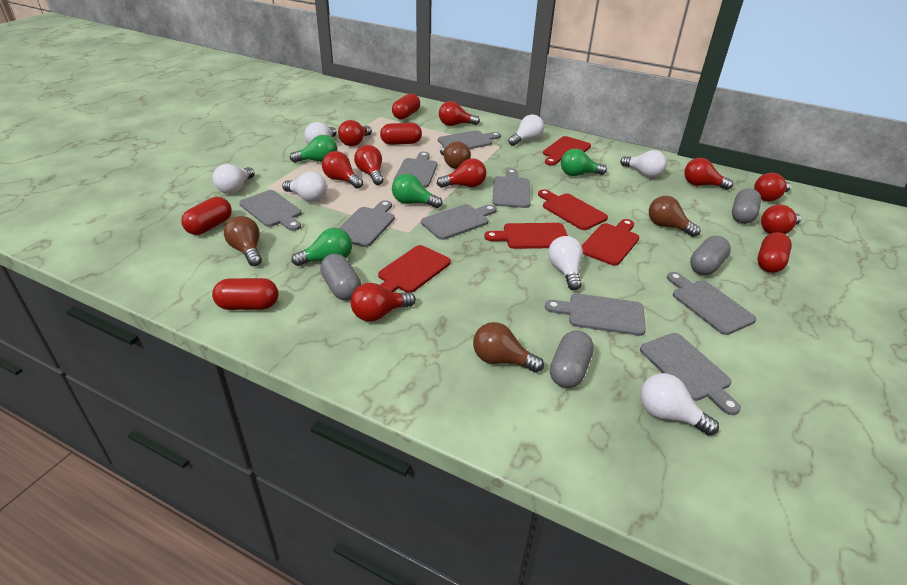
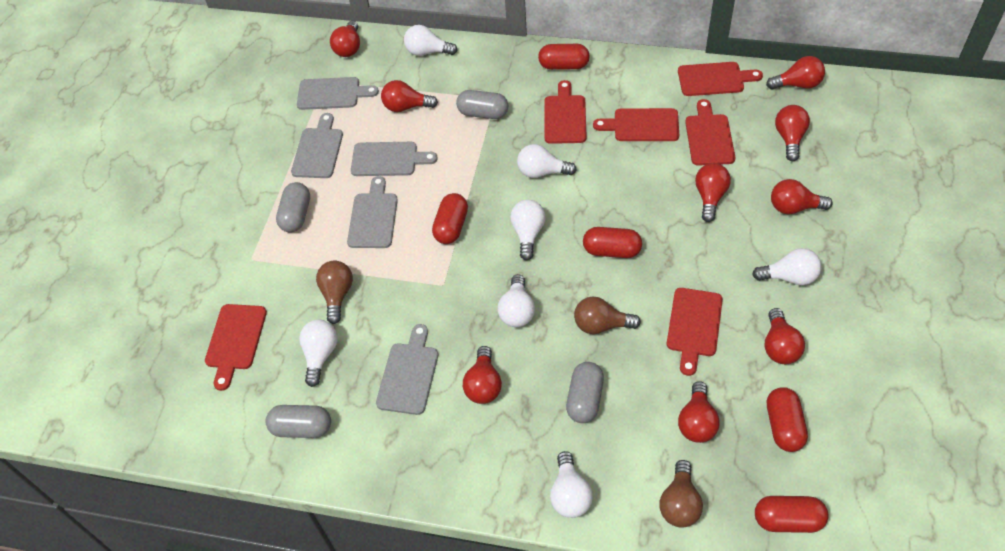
brown light bulb: [224,216,262,266] [440,141,471,169] [473,322,544,373] [649,196,700,237] = 4 -> [316,261,353,324] [574,297,641,334] [659,460,703,528] = 3
green light bulb: [290,135,337,163] [291,228,352,266] [392,174,443,208] [561,149,607,176] = 4 -> none = 0
grey cutting board: [239,190,301,231] [339,200,395,247] [393,152,437,188] [421,204,497,240] [438,130,501,149] [492,169,530,208] [545,293,646,336] [640,333,741,415] [667,272,756,335] = 9 -> [291,113,343,178] [297,77,379,110] [347,176,398,248] [351,142,438,176] [376,324,438,415] = 5
red cutting board: [378,245,451,293] [484,223,568,249] [538,189,608,230] [543,136,591,166] [581,219,639,266] = 5 -> [205,304,267,391] [544,80,587,144] [593,108,679,141] [667,288,723,376] [678,62,763,96] [685,99,735,166] = 6

